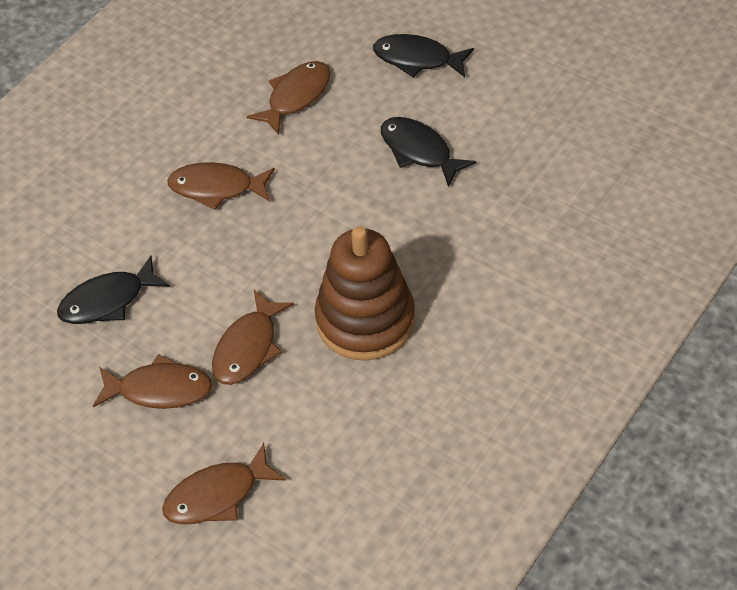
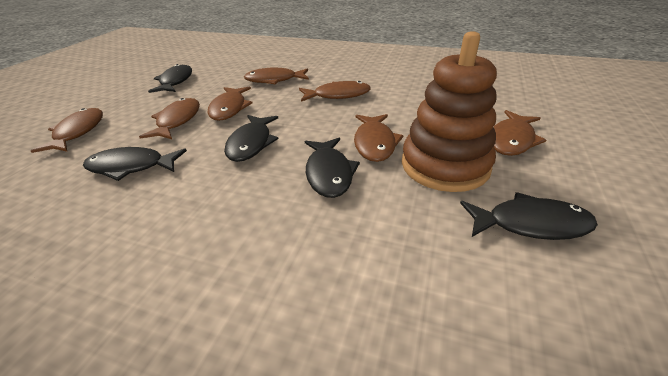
black fish: [57,256,170,324] [373,34,474,77] [381,117,476,187] = 3 -> [83,147,187,181] [148,64,192,93] [224,115,278,162] [305,138,360,198] [460,192,598,240] = 5
brown fish: [93,354,212,409] [162,443,286,524] [167,162,275,210] [212,290,294,385] [247,61,330,135] = 5 -> [31,108,103,153] [139,98,200,139] [208,87,253,121] [244,68,309,84] [299,81,371,102] [354,114,403,162] [493,110,546,156] = 7

